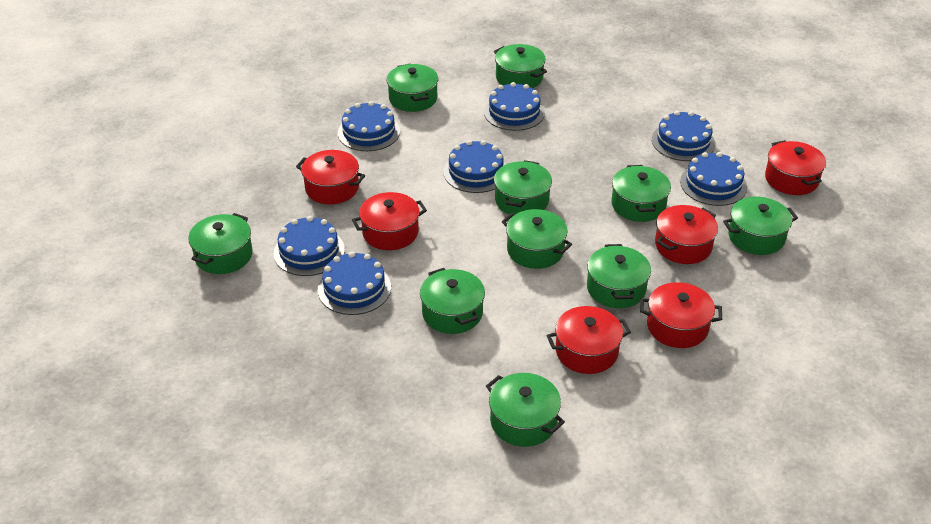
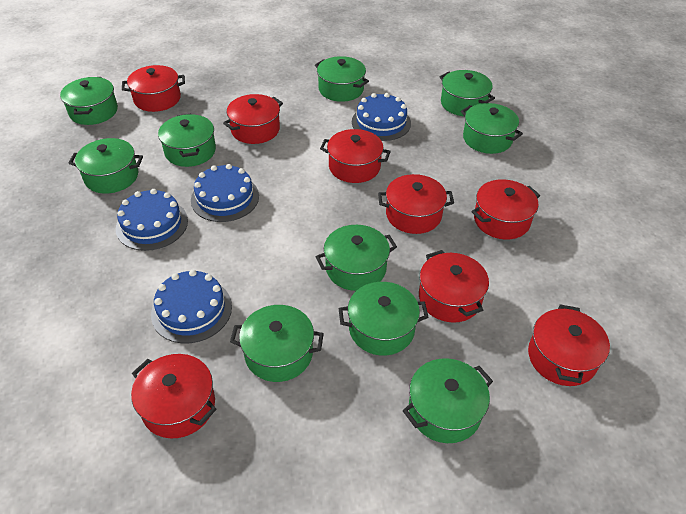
blue cake: [274,216,345,276] [318,252,391,315] [338,101,400,151] [443,140,506,193] [484,82,545,131] [652,111,715,161] [680,152,747,206] = 7 -> [116,189,188,251] [151,270,232,343] [191,164,259,222] [352,93,411,141] = 4
red pot: [296,150,365,204] [352,192,427,250] [547,306,631,374] [640,282,722,348] [655,205,718,264] [765,140,826,195] = 6 -> [122,65,185,112] [131,354,217,438] [223,94,283,144] [320,129,391,183] [378,174,454,234] [419,250,489,323] [471,179,540,240] [528,304,610,386] = 8

